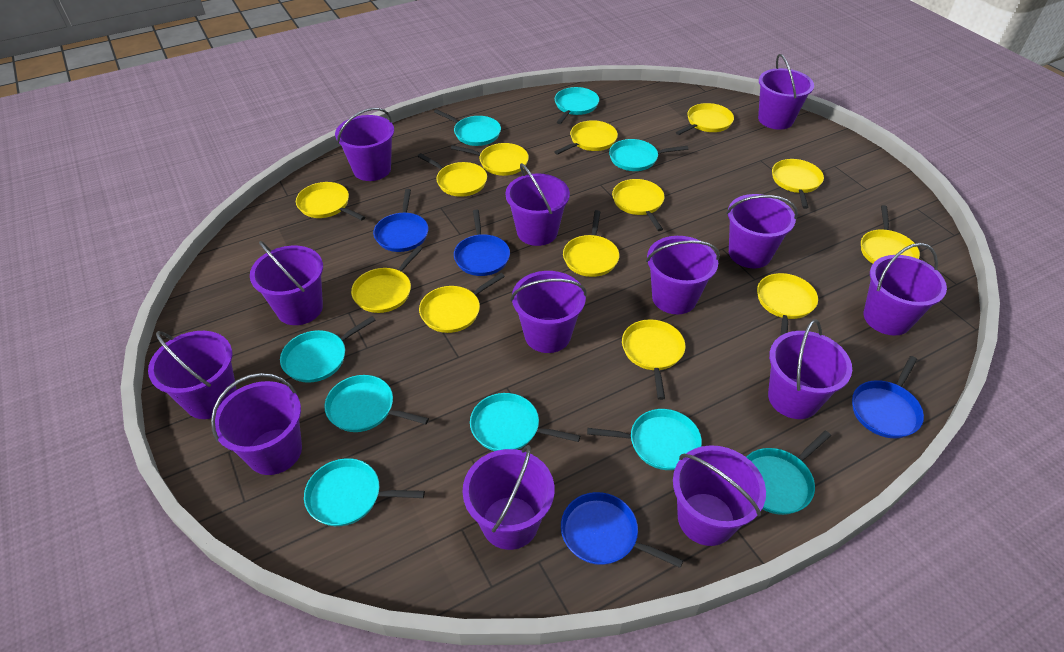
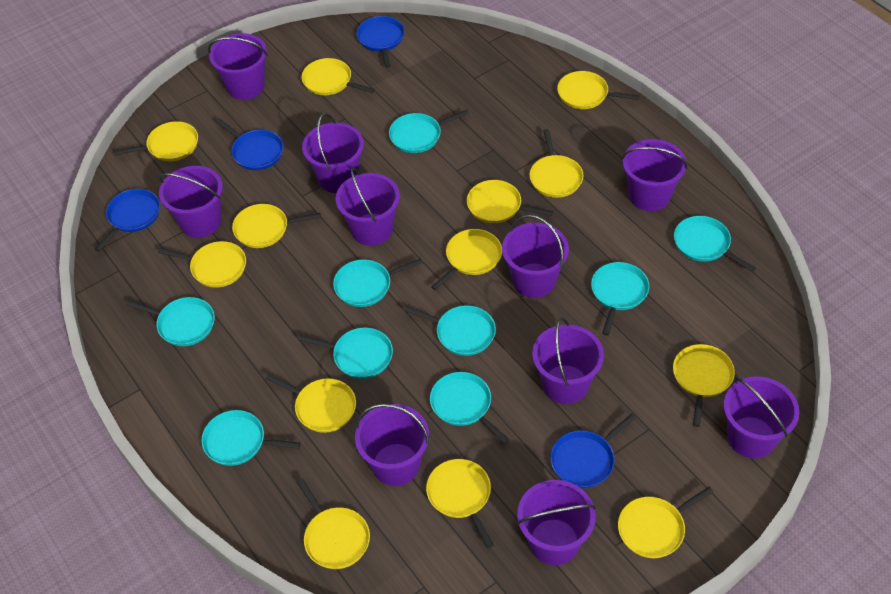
purple bucket: [148,331,237,419] [211,373,302,475] [250,241,323,325] [335,108,394,181] [463,445,554,550] [505,163,570,246] [510,271,587,353] [646,236,720,314] [673,445,766,546] [726,194,798,268] [758,54,814,130] [768,319,852,419] [864,243,947,336] = 13 -> [159,166,223,238] [208,33,268,100] [302,113,364,193] [336,167,400,246] [355,404,429,486] [502,215,569,298] [517,480,596,565] [532,318,604,404] [622,139,688,211] [724,376,799,458] = 10

